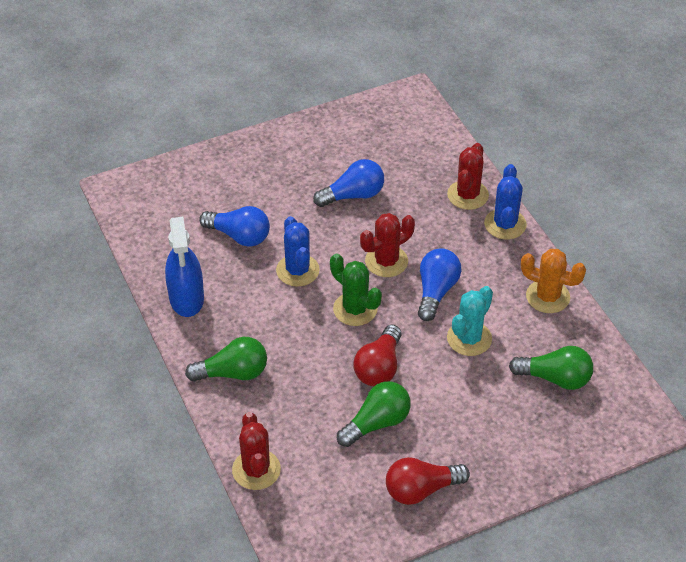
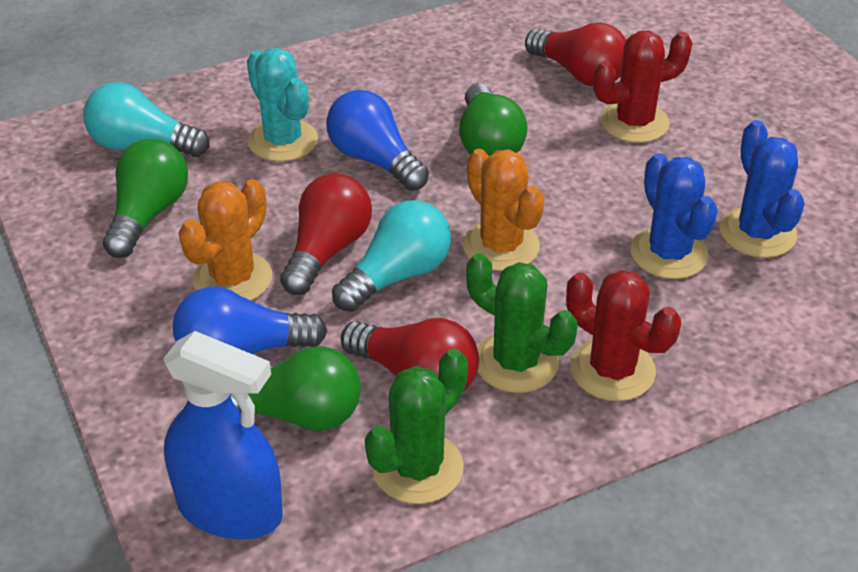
blue light bulb: [199,206,270,247] [313,159,384,207] [418,248,462,321] = 3 -> [173,287,327,354] [326,90,429,191] = 2
green cactus: [330,253,382,326] = 1 -> [365,349,468,504] [466,253,577,393] = 2
orange cactus: [521,249,586,313] = 1 -> [179,179,272,301] [463,149,544,271] = 2
red cactus: [232,412,281,490] [360,213,415,277] [447,143,489,210] = 3 -> [566,270,681,401] [593,31,692,143] = 2
red light bulb: [354,325,401,386] [386,457,470,505] = 2 -> [280,173,372,295] [341,318,479,391] [525,22,626,86] = 3
turquoise light bulb: none = 0 -> [83,82,210,157] [332,200,451,312] = 2

